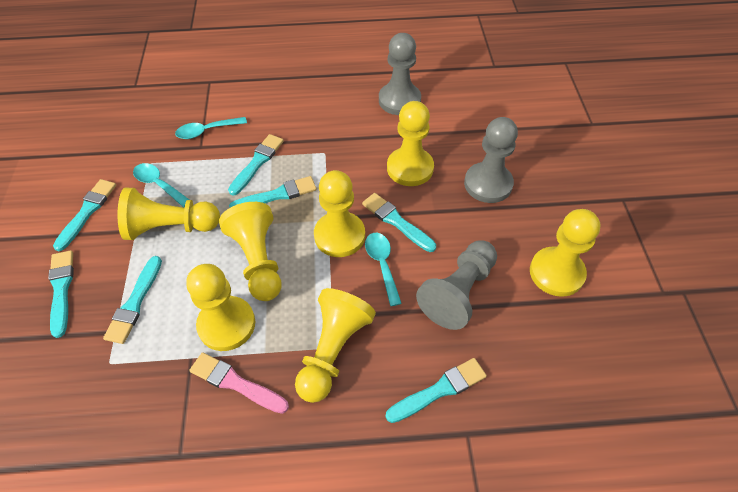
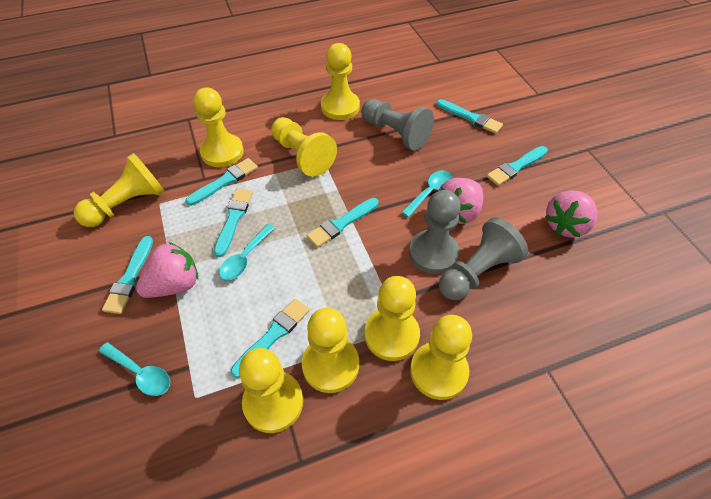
pink brush: [189,352,289,414] = 1 -> none = 0
pink strawberry: none = 0 -> [136,242,198,298] [438,178,483,224] [545,191,597,238] = 3
yellow pawn: [118,187,220,240] [186,264,255,351] [219,202,282,301] [295,288,376,403] [314,170,365,257] [387,101,434,186] [530,209,600,297] = 7 -> [74,153,164,227] [193,87,244,167] [239,348,303,433] [271,117,337,177] [302,308,359,393] [321,43,360,120] [365,276,420,361] [410,315,472,400] = 8

